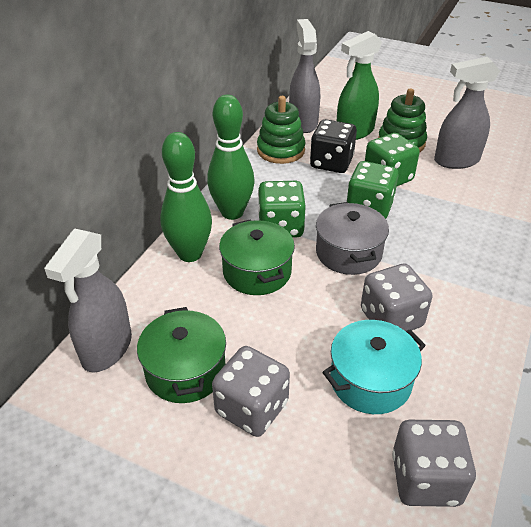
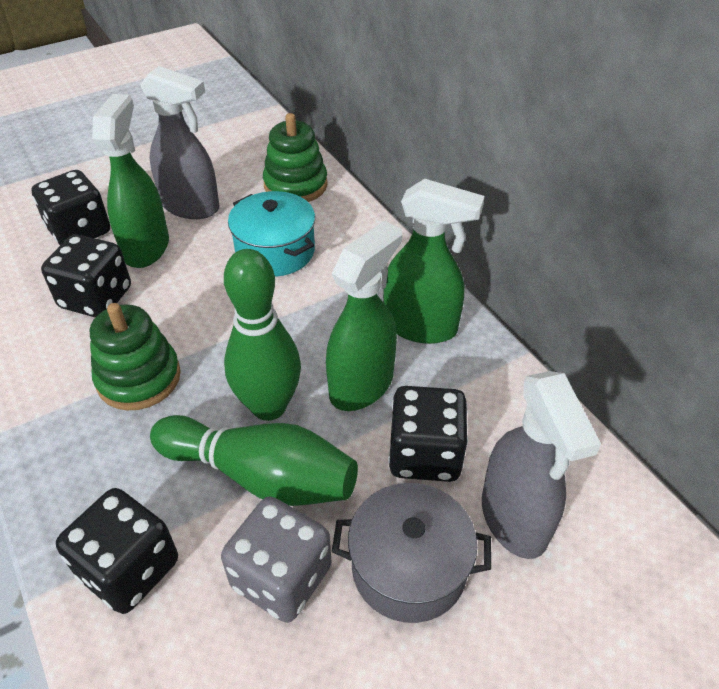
black dice: [310,119,357,173] = 1 -> [31,170,110,245] [41,234,131,317] [56,488,178,614] [388,386,468,482] = 4
green dice: [258,181,306,238] [346,161,399,219] [365,133,420,187] = 3 -> none = 0
green pot: [137,307,226,403] [219,219,295,295] = 2 -> none = 0
green spray bottle: [337,31,382,140] = 1 -> [92,94,169,268] [326,221,402,411] [383,179,485,344] = 3
grey dice: [212,346,290,437] [361,263,432,331] [392,420,476,507] = 3 -> [221,496,332,623] = 1
grey spray bottle: [44,228,132,373] [289,19,320,133] [434,57,500,169] = 3 -> [140,66,219,219] [482,371,601,559] = 2

